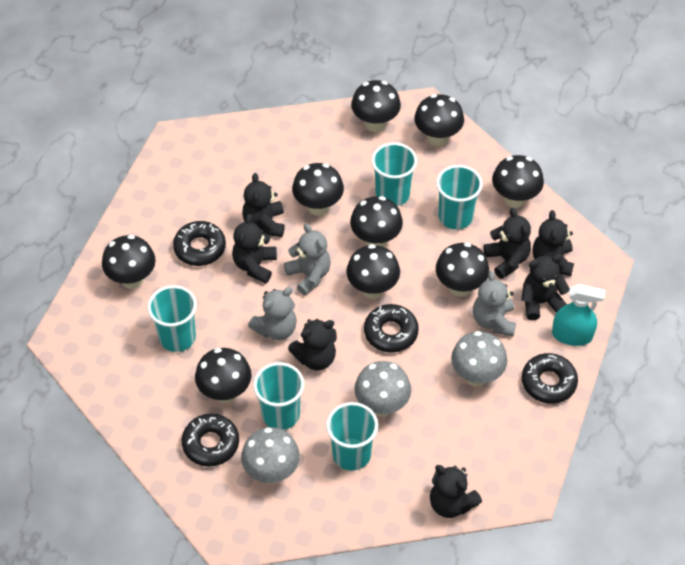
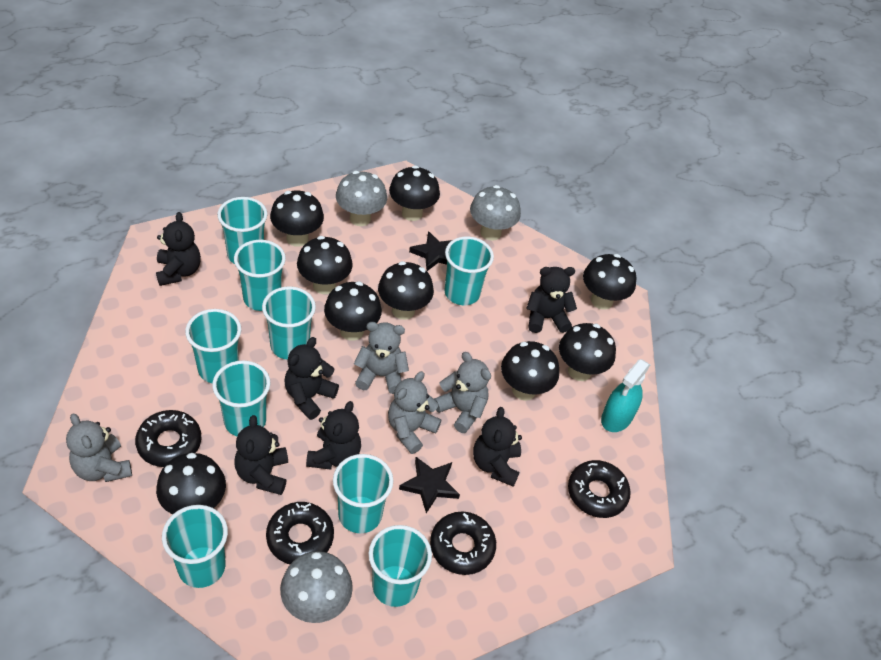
black star: none = 0 -> [399,457,460,513] [409,231,452,271] = 2
black teddy bear: [232,214,277,283] [242,173,285,237] [288,319,337,370] [430,465,482,518] [484,208,531,279] [521,254,570,320] [533,210,574,276] = 7 -> [156,212,201,286] [235,415,288,495] [284,337,339,420] [306,401,361,470] [473,407,522,487] [526,267,577,333] = 6
grey teddy bear: [248,287,297,340] [284,223,331,295] [473,271,516,336] = 3 -> [66,413,132,482] [354,322,409,394] [388,371,441,454] [434,352,491,433] = 4
turquoise cup: [147,285,197,352] [253,362,304,430] [326,402,378,471] [371,142,417,206] [436,165,483,229] = 5 -> [162,505,228,588] [185,309,241,383] [212,360,270,436] [217,197,268,264] [234,240,286,311] [262,286,316,360] [333,454,393,533] [368,525,432,607] [445,237,494,305] = 9

